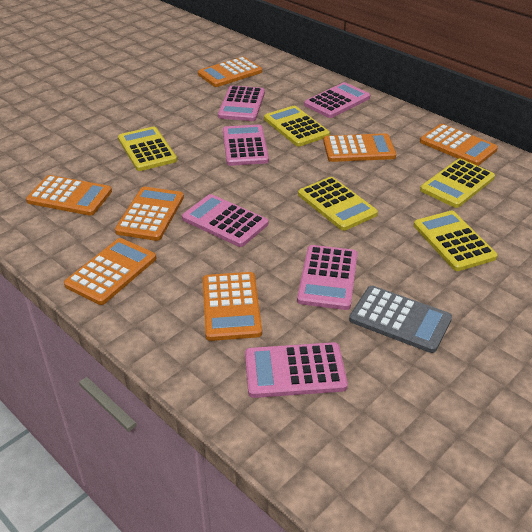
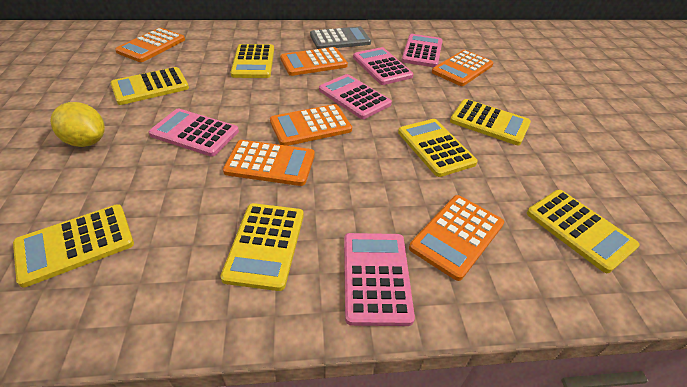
orange calculator: [26,175,112,216] [64,238,156,305] [115,187,184,241] [198,57,262,87] [203,272,262,341] [323,133,396,162] [420,124,498,166] = 7 -> [115,28,185,62] [223,140,315,186] [270,104,352,146] [280,47,348,76] [409,195,504,281] [432,50,493,86] = 6
pink calculator: [182,194,268,247] [218,86,265,121] [223,124,269,166] [245,342,348,398] [297,245,358,310] [304,82,370,118] = 6 -> [149,108,239,157] [319,74,392,119] [344,233,415,326] [353,47,414,85] [401,34,443,67] = 5
yellow calculator: [118,126,177,171] [264,106,330,147] [298,177,378,231] [414,211,498,271] [420,159,495,208] = 5 -> [13,204,134,287] [110,67,189,105] [220,203,304,291] [230,44,274,78] [398,119,478,177] [450,99,531,145] [527,190,639,273] = 7
yellow lemon: none = 0 -> [50,102,105,147] = 1

